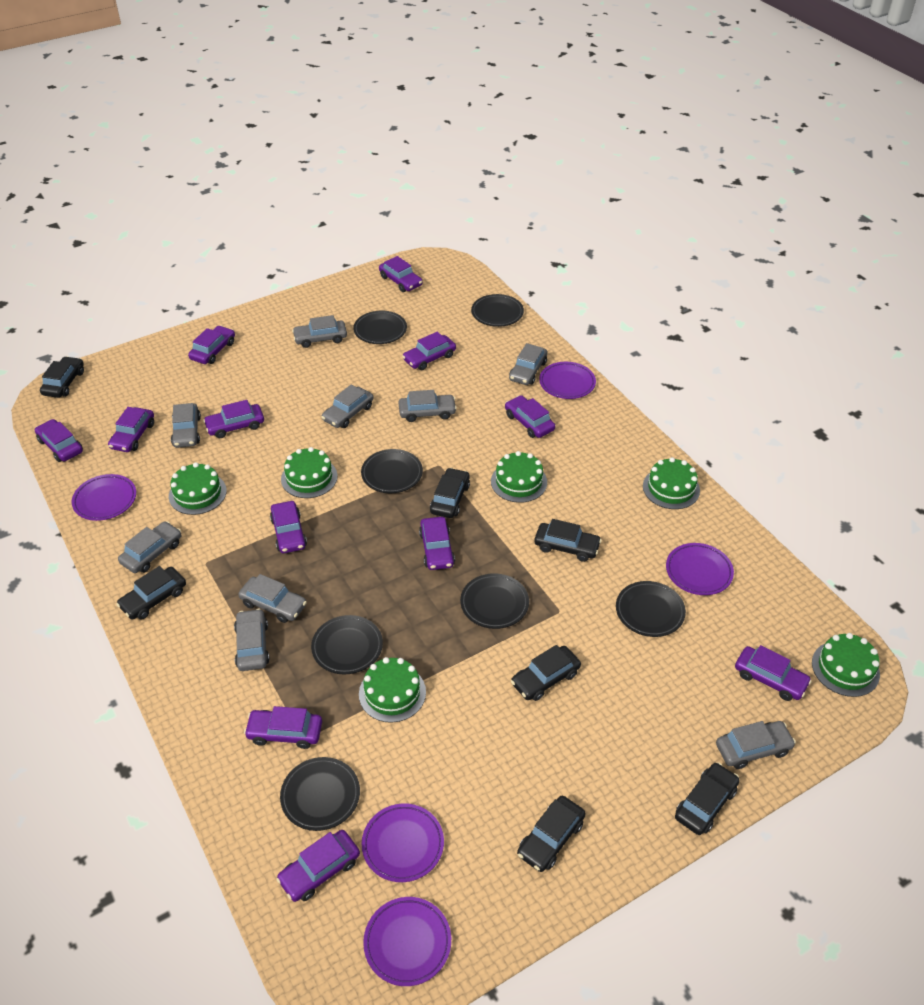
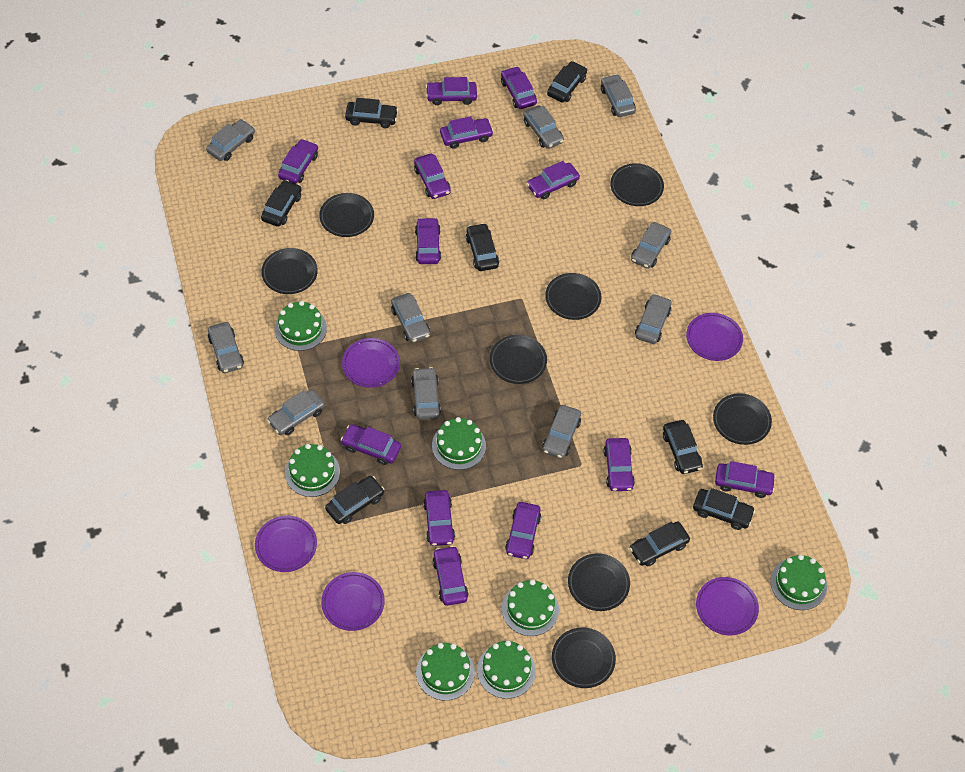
black car: [40,356,84,398] [116,566,186,620] [430,468,470,518] [511,645,581,701] [517,796,586,872] [534,519,602,562] [675,762,740,835] = 7 -> [261,180,302,227] [325,476,384,524] [345,98,398,128] [466,223,499,271] [547,61,587,103] [629,522,690,566] [663,420,703,474] [693,488,755,530] = 8
black plate: [280,757,360,831] [311,615,383,674] [353,311,407,344] [361,449,423,493] [460,573,529,629] [471,294,524,327] [616,581,686,637] = 7 -> [261,248,318,294] [319,193,374,237] [490,335,547,384] [545,273,602,320] [552,627,616,688] [568,553,630,611] [610,163,664,206] [713,393,772,445] = 8
green cake: [169,462,227,515] [281,447,338,498] [359,657,426,723] [491,451,547,503] [643,457,700,509] [812,633,880,697] = 6 -> [275,301,327,351] [285,444,340,497] [416,643,475,701] [432,417,486,470] [477,640,536,699] [502,580,559,636] [770,555,827,610] = 7
grey car: [118,521,181,573] [171,403,201,448] [234,609,270,671] [238,574,307,623] [292,315,347,348] [322,385,374,428] [398,390,457,422] [509,343,547,385] [716,721,796,769] = 9 -> [206,119,255,161] [208,322,244,373] [267,389,325,435] [391,293,430,343] [411,367,441,420] [523,105,564,149] [542,405,581,459] [601,74,636,117] [631,222,671,269] [635,294,671,344] = 10
purple car: [35,419,83,462] [108,407,154,452] [188,326,235,364] [203,400,264,438] [244,706,322,749] [270,501,307,553] [276,830,360,902] [379,256,423,292] [402,332,456,370] [419,517,455,570] [505,395,555,438] [735,645,812,701] = 12 -> [278,139,318,184] [341,424,401,465] [414,154,451,199] [415,218,441,264] [423,490,455,546] [426,77,477,105] [432,546,469,606] [440,116,494,149] [501,66,537,109] [505,502,541,559] [527,161,580,199] [603,438,635,491] [715,461,776,498] = 13

